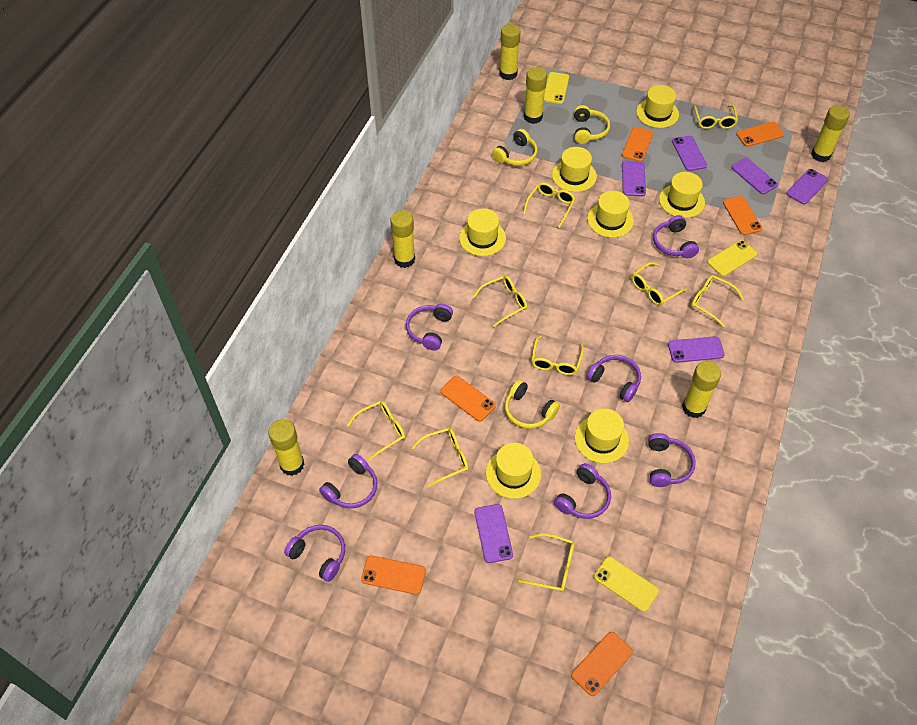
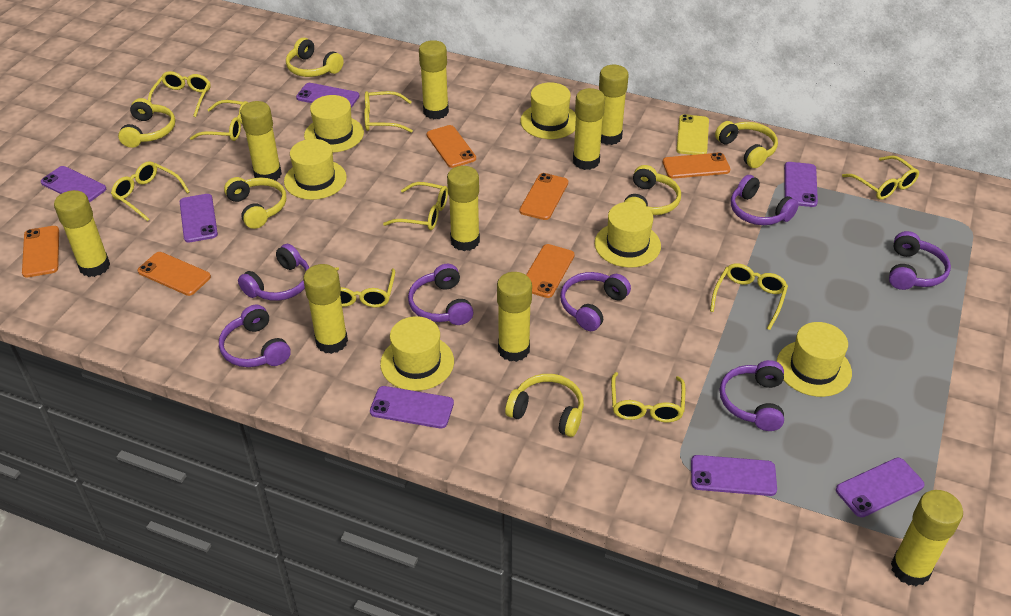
purple phone: [474,504,513,563] [622,161,646,196] [668,336,725,363] [672,136,707,171] [731,158,778,194] [786,169,828,205] = 6 -> [41,166,106,203] [180,194,218,243] [296,83,359,108] [370,386,454,429] [691,455,777,496] [784,162,818,207] [836,458,925,517] = 7
yellow glue stick: [268,419,304,476] [390,210,415,268] [499,24,520,80] [524,67,547,124] [682,361,721,418] [811,105,850,162] = 6 -> [54,190,110,277] [240,101,282,181] [303,264,348,354] [419,40,449,119] [447,166,480,251] [497,272,532,362] [573,88,605,170] [599,65,629,145] [891,490,963,586] = 9
yellow hat: [459,208,506,256] [486,443,541,499] [552,147,597,192] [575,408,629,463] [587,191,634,238] [636,85,679,128] [659,172,705,218] = 7 -> [284,139,347,200] [304,95,364,153] [380,316,454,391] [521,82,576,139] [594,202,661,268] [777,322,852,397] = 6
yellow headphones: [492,129,538,166] [505,380,560,429] [574,105,610,144] = 3 -> [118,98,175,148] [224,177,286,229] [286,38,344,77] [505,374,584,437] [624,165,681,215] [715,121,778,168] = 6
yellow phone: [544,72,569,104] [594,556,659,612] [707,240,757,276] = 3 -> [676,114,709,155] = 1

